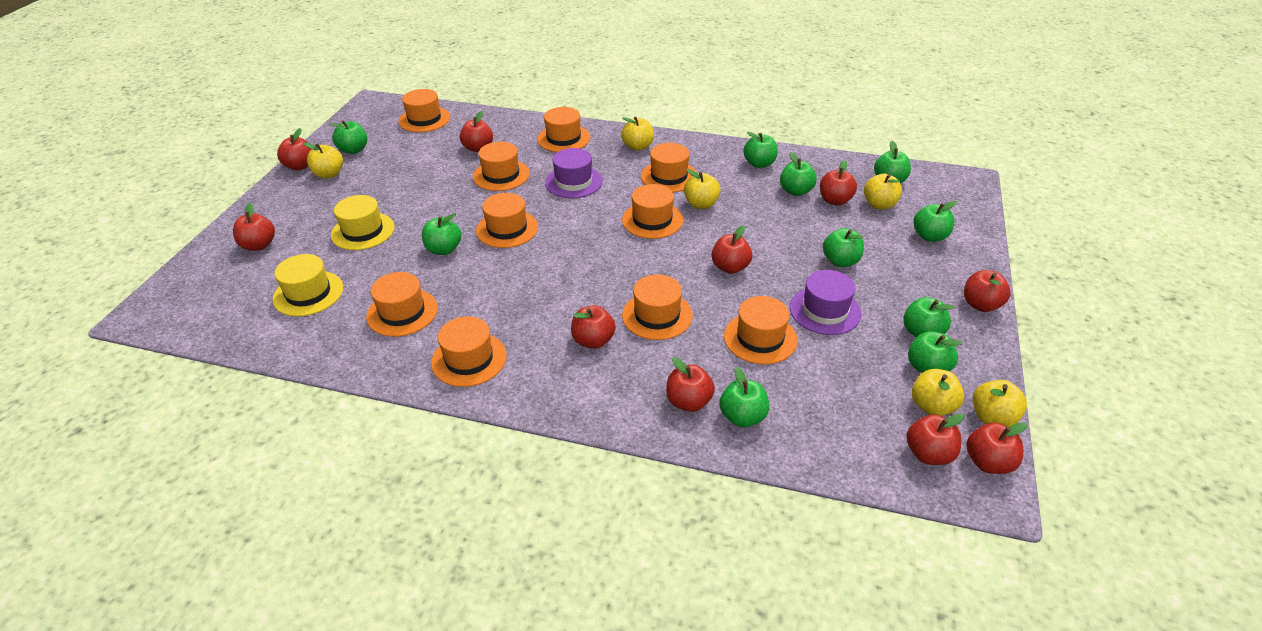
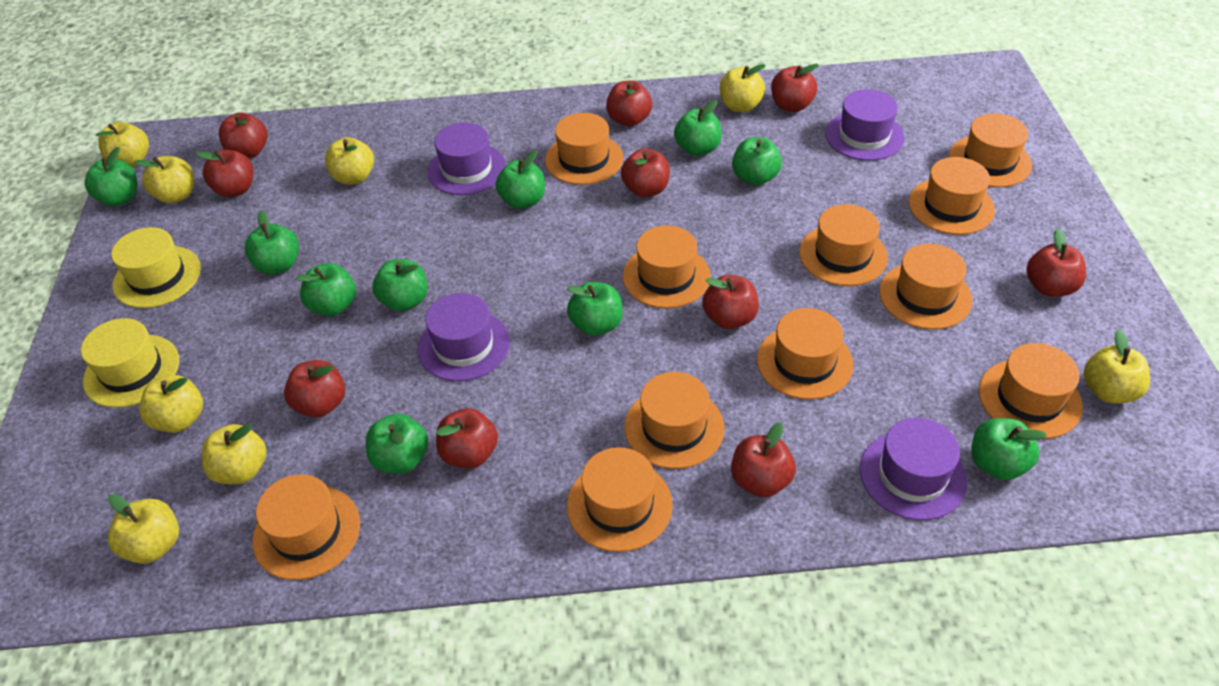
orange hat: [366,272,438,337] [399,89,450,132] [431,316,507,387] [473,142,530,191] [476,193,538,248] [537,107,590,152] [622,184,683,239] [622,275,693,340] [641,143,697,192] [724,296,798,364] = 10 -> [252,474,360,580] [545,113,623,185] [567,447,673,552] [623,225,711,309] [624,372,724,469] [757,308,853,400] [799,204,888,286] [879,244,973,330] [909,157,995,235] [949,113,1032,187] [979,343,1083,439] = 11
purple hat: [545,148,603,198] [790,270,862,335] = 2 -> [417,293,510,381] [427,123,506,195] [825,89,905,161] [860,418,967,520] = 4
yellow apple: [303,143,343,179] [621,117,654,151] [684,169,721,209] [864,173,902,210] [912,369,964,416] [973,380,1027,427] = 6 -> [95,122,149,167] [108,494,179,564] [134,156,194,204] [139,375,203,433] [202,424,267,484] [325,137,374,185] [720,64,765,112] [1084,330,1150,403] = 8

